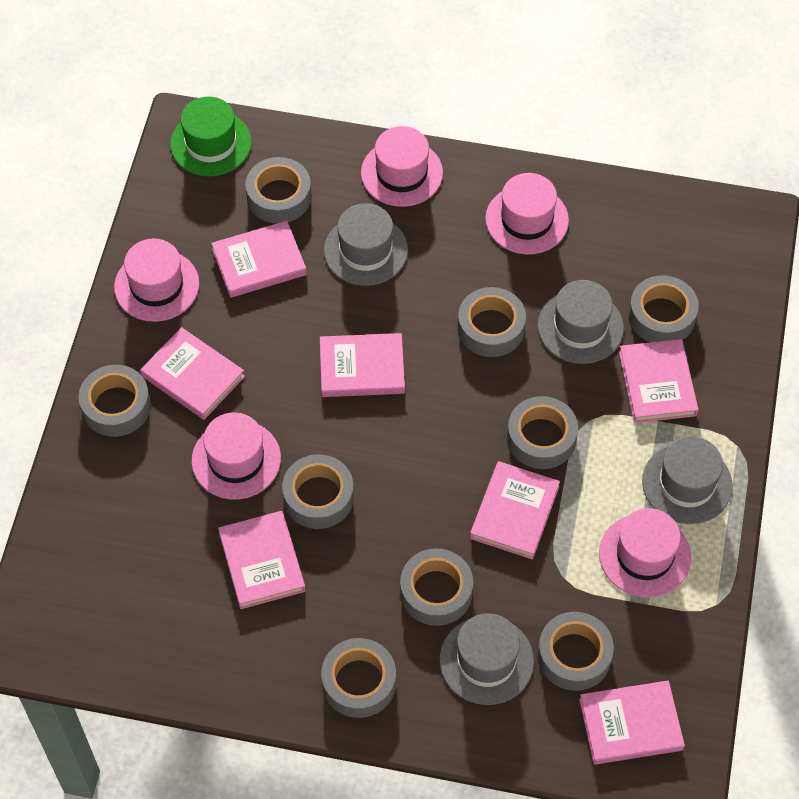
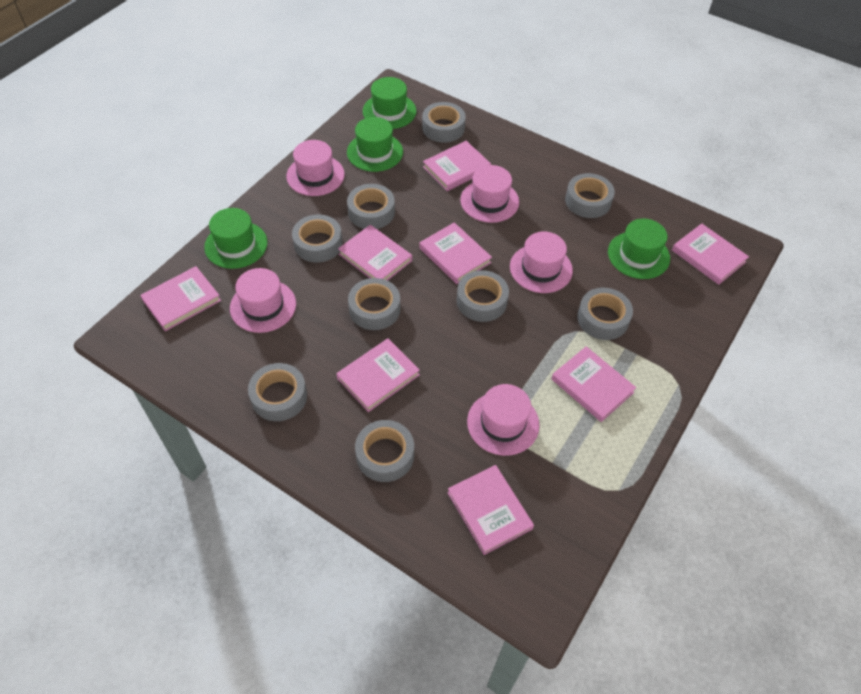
green hat: [170,97,252,176] = 1 -> [204,208,267,269] [347,117,403,172] [363,77,416,129] [608,218,670,279] = 4
grey hat: [324,203,408,286] [439,613,534,705] [538,280,624,364] [642,436,733,524] = 4 -> none = 0
pink book: [140,327,245,420] [211,221,307,298] [218,511,306,609] [320,333,405,397] [470,461,560,559] [579,681,685,765] [619,339,699,423] = 7 -> [140,266,221,331] [336,338,420,412] [338,225,412,281] [419,222,492,284] [423,141,491,191] [448,465,534,555] [551,346,636,422] [672,223,749,285] = 8

